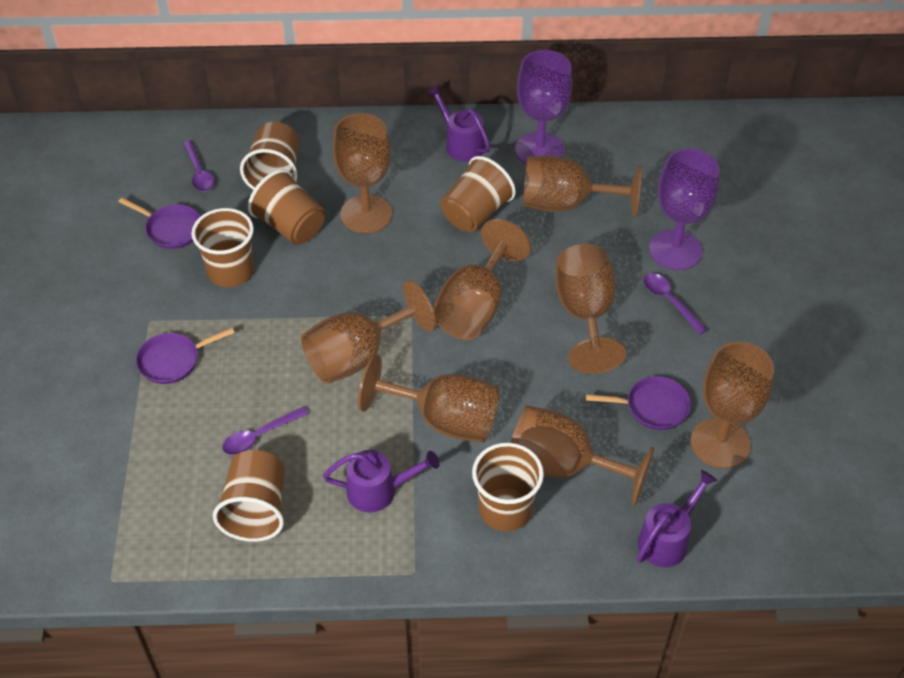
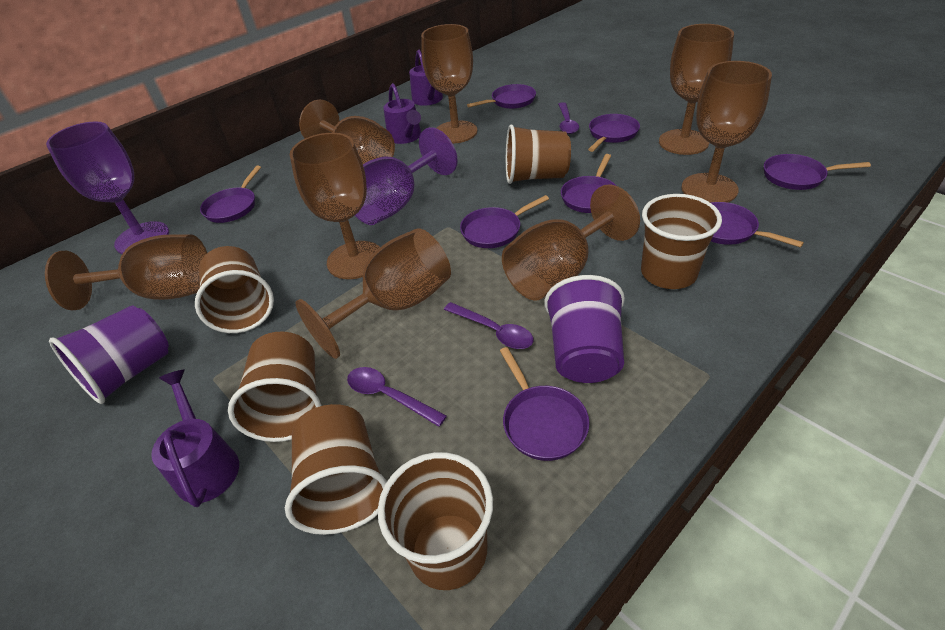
purple cup: none = 0 -> [49,306,169,404] [544,275,625,383] = 2
purple pan: [118,198,201,249] [136,328,235,384] [586,376,691,430] = 3 -> [200,165,261,223] [460,195,549,248] [467,84,536,109] [500,347,589,461] [561,154,617,213] [588,114,640,152] [711,202,804,248] [764,154,871,190] = 8

